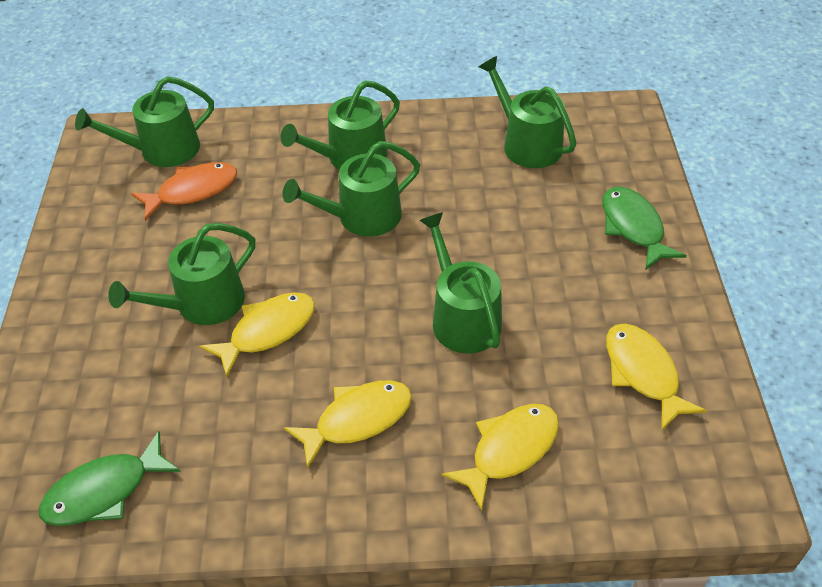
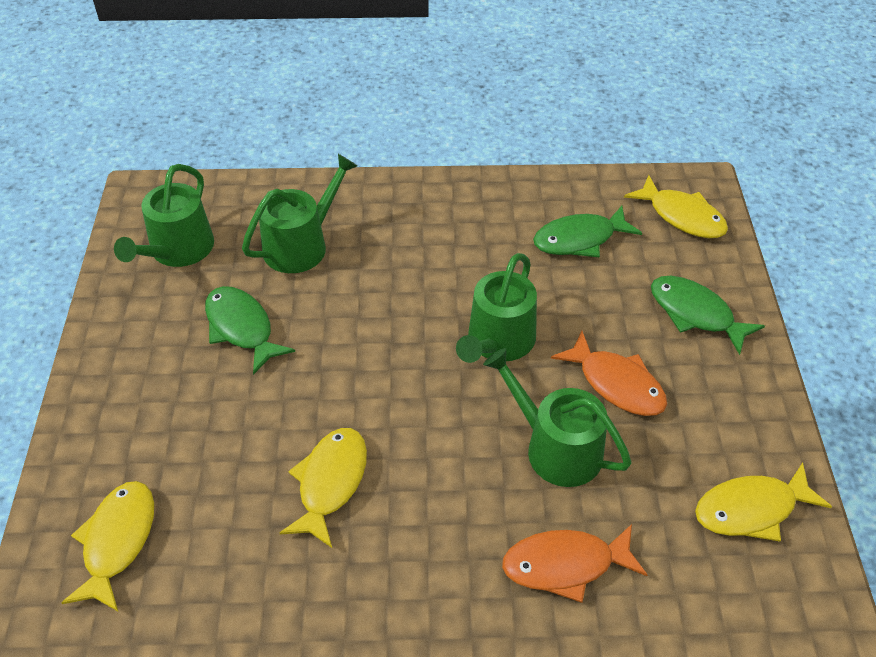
green fish: [39,431,181,526] [602,186,687,269] = 2 -> [205,286,295,375] [533,206,642,258] [651,276,765,355] = 3
green watering can: [75,76,214,167] [108,223,255,325] [280,80,400,170] [282,141,420,237] [419,212,502,354] [479,56,577,168] = 6 -> [114,164,214,267] [242,154,357,273] [456,253,537,363] [483,348,632,487] = 4
orange fish: [131,162,237,221] = 1 -> [502,524,648,603] [551,331,667,416] = 2

